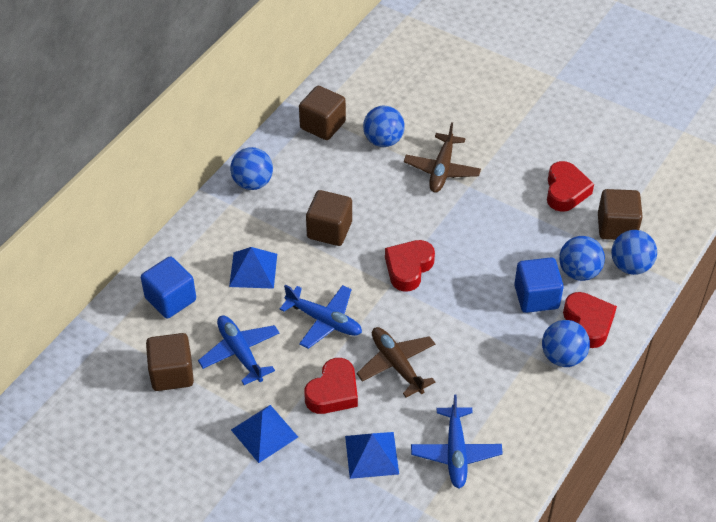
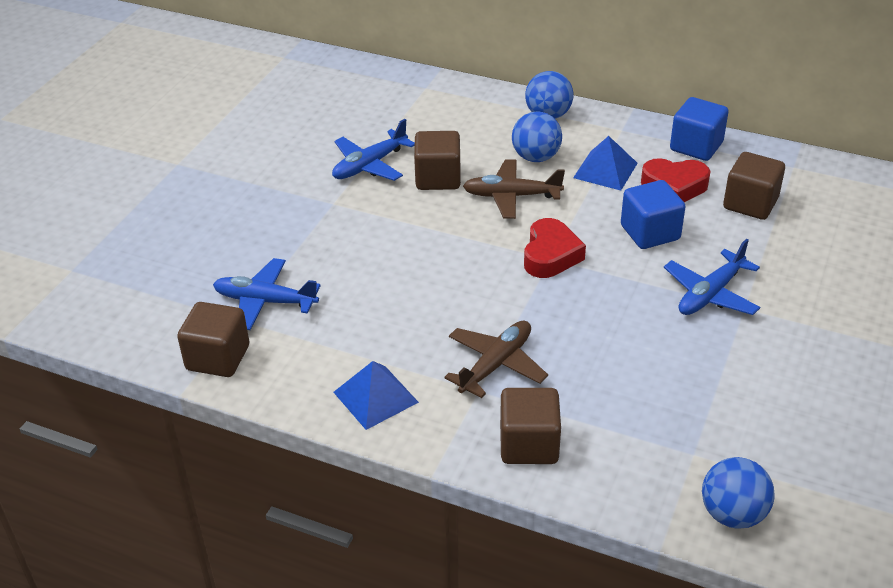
blue ball: [230,147,273,190] [363,106,405,147] [542,320,590,367] [559,236,605,281] [611,230,657,275] = 5 -> [512,111,562,162] [525,71,573,119] [702,457,775,529] = 3
blue pyramid: [229,247,277,289] [231,405,298,463] [345,432,399,479] = 3 -> [334,361,419,430] [573,136,638,191] = 2
red heart: [304,358,358,414] [385,240,435,291] [547,161,594,212] [563,292,617,348] = 4 -> [524,218,586,278] [641,158,711,202] = 2

